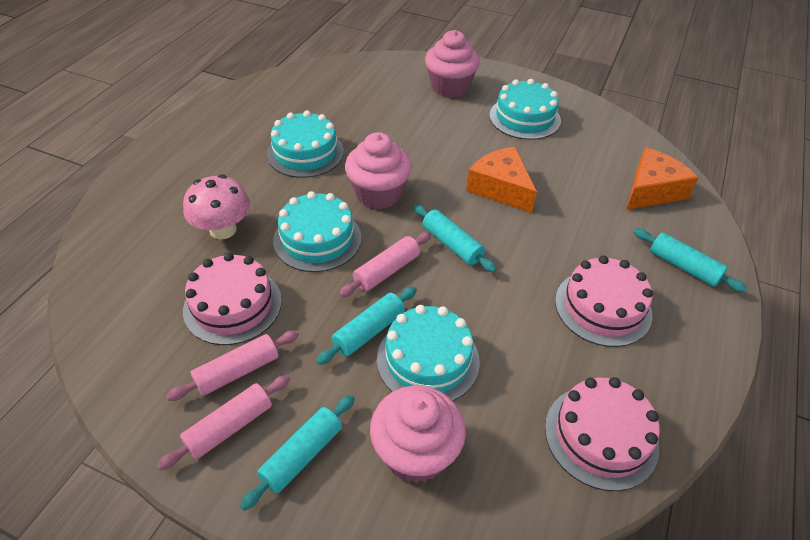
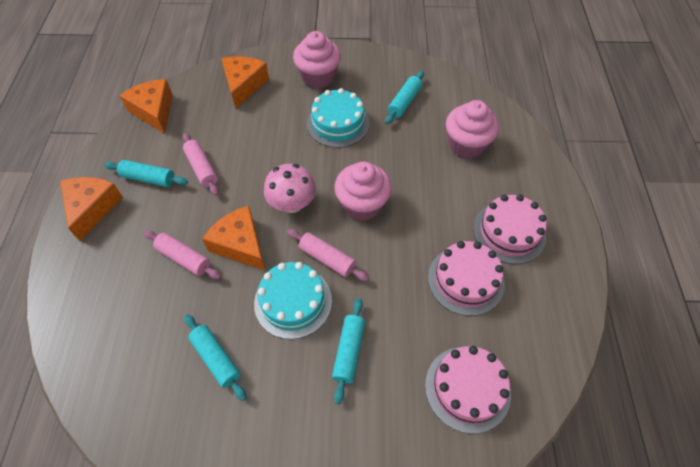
orange cheese: [466,147,537,213] [626,147,699,210] = 2 -> [60,177,123,241] [119,79,173,133] [202,206,265,270] [221,56,269,108] = 4
turquoise cake: [267,110,344,178] [273,191,361,272] [377,305,480,401] [489,79,561,140] = 4 -> [254,262,332,339] [307,88,369,148] = 2

